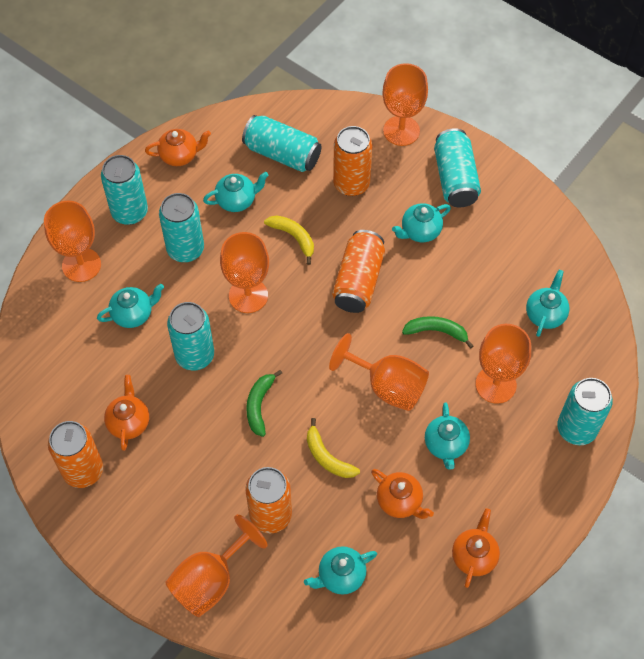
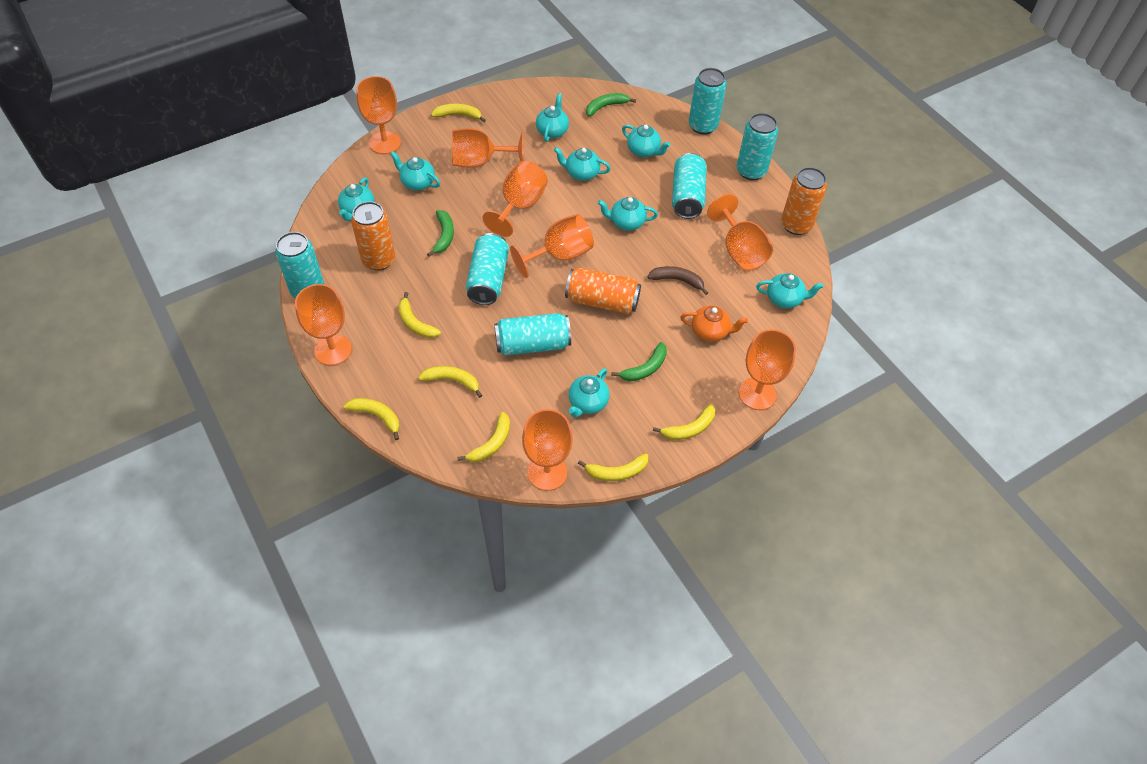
brown banana: none = 0 -> [648,266,708,295] = 1
green banana: [246,370,282,437] [402,316,473,349] = 2 -> [427,210,454,257] [586,93,636,116] [611,342,667,381] = 3
orange can: [48,421,103,488] [245,467,292,533] [332,230,385,313] [333,126,372,196] = 4 -> [351,201,395,271] [565,268,641,314] [781,167,827,235] = 3
orange goblet: [44,201,101,282] [165,514,268,617] [220,232,269,313] [329,333,429,411] [382,63,428,146] [475,324,531,404] = 6 -> [295,284,352,365] [356,76,401,154] [452,128,524,168] [482,161,548,237] [510,214,594,278] [522,409,573,491] [707,194,773,270] [739,329,796,410] = 8
orange teapot: [104,375,149,451] [145,129,211,166] [371,469,434,519] [452,508,500,588] = 4 -> [680,305,748,342] = 1
turquoise teapot: [97,284,164,328] [203,172,269,212] [304,546,377,594] [392,203,451,242] [425,402,470,470] [526,270,570,337] = 6 -> [338,178,375,221] [390,151,440,190] [536,93,569,142] [554,147,611,181] [569,368,610,418] [598,197,658,231] [622,125,671,158] [756,273,824,309] = 8
yellow banana: [264,215,314,265] [307,418,360,478] = 2 -> [343,398,400,440] [398,292,441,338] [418,366,482,398] [431,104,486,122] [457,412,510,462] [578,454,648,481] [653,404,715,440] = 7

